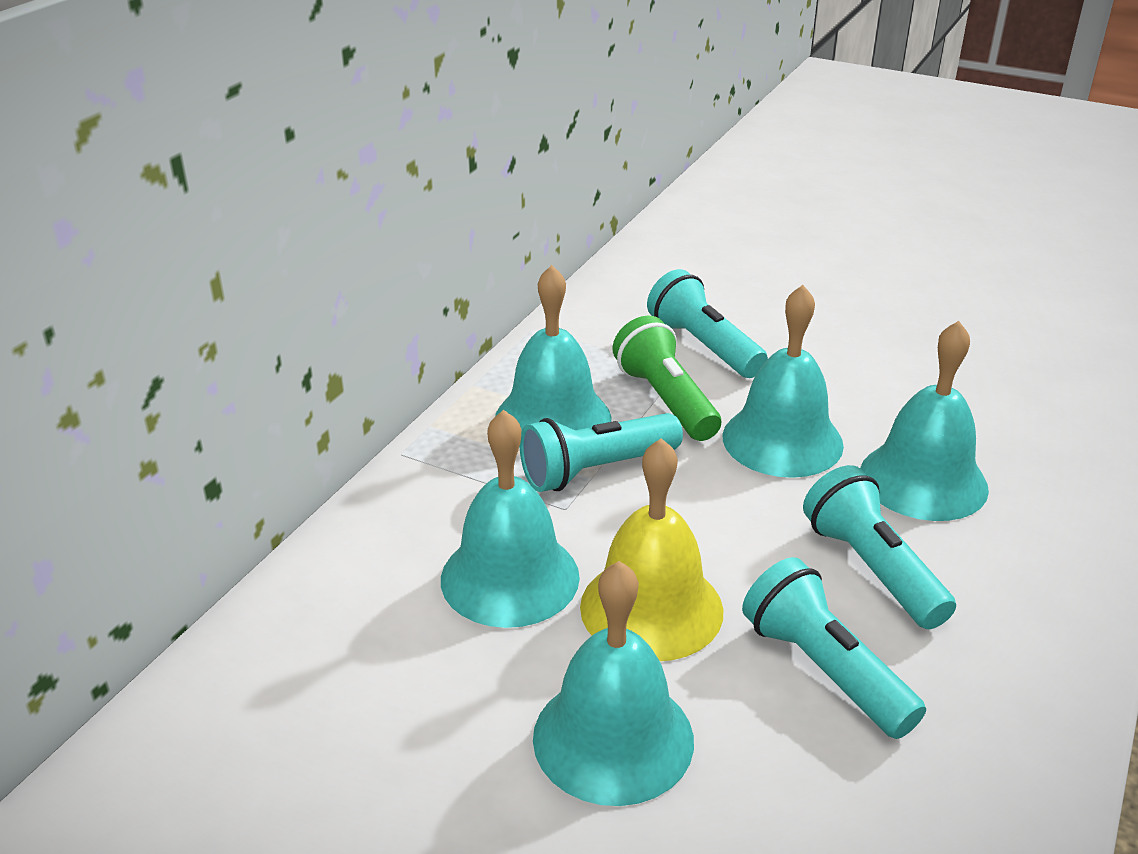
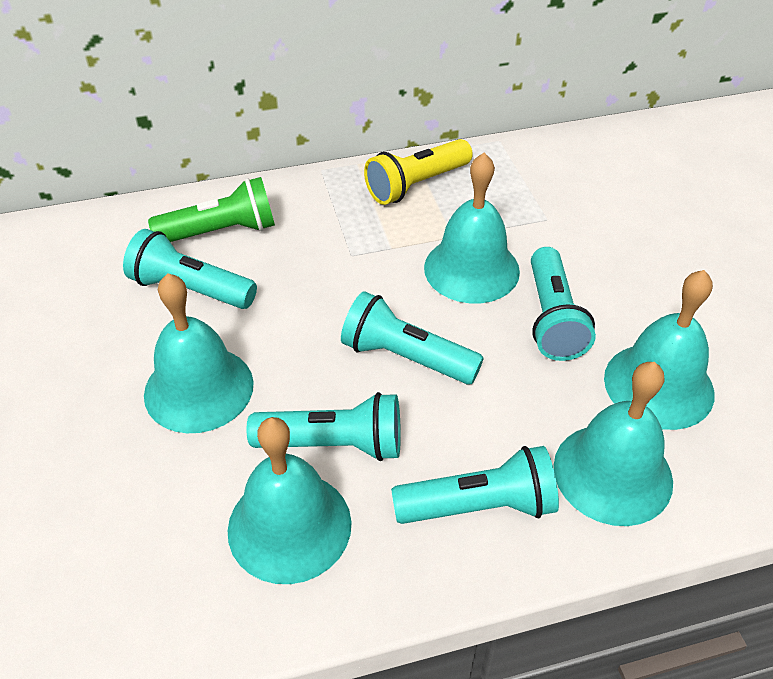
turquoise flashlight: [520,413,683,492] [647,269,768,378] [742,557,926,739] [803,465,956,629] = 4 -> [123,229,257,309] [246,392,401,461] [341,291,484,385] [391,446,559,524] [531,247,596,361] = 5
yellow bell: [580,438,723,661] = 1 -> none = 0
yellow flashlight: none = 0 -> [364,139,473,205] = 1

